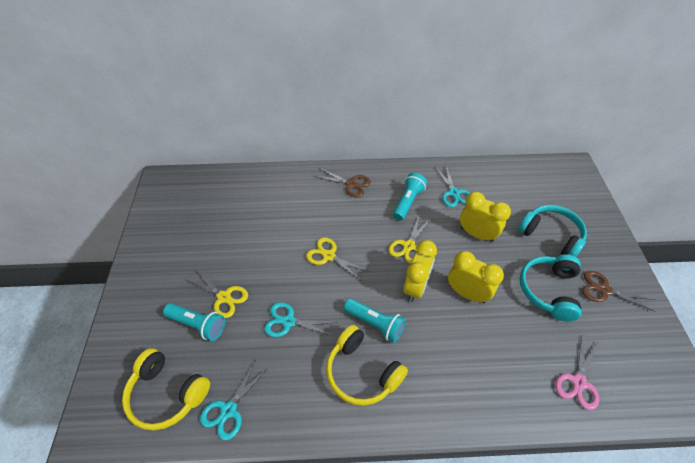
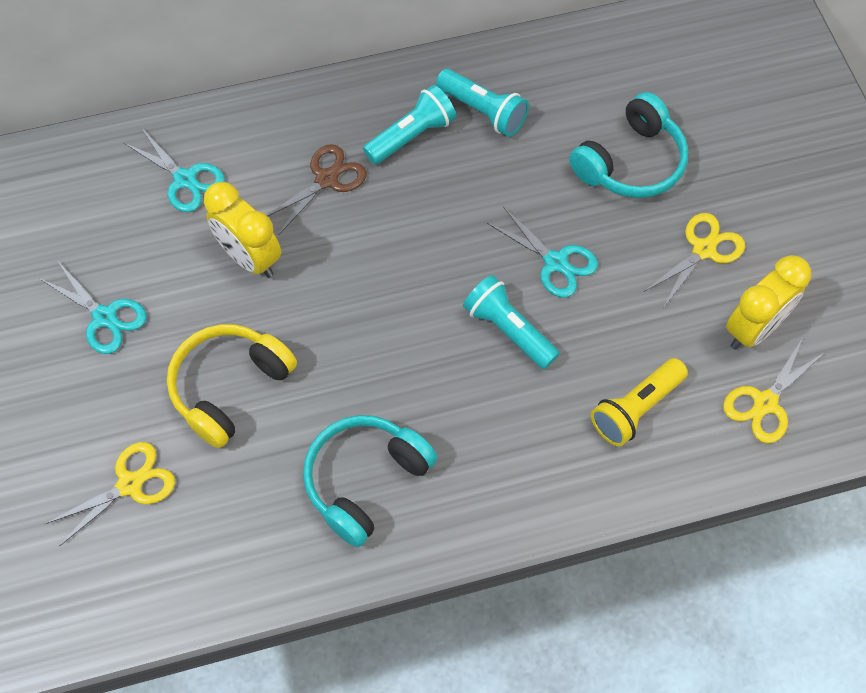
brown scissors: [314,168,371,198] [582,271,656,312] = 2 -> [267,144,367,234] = 1
pink scissors: [555,337,599,410] = 1 -> none = 0
yellow clock: [403,240,437,302] [448,251,504,303] [460,192,511,242] = 3 -> [204,182,281,278] [726,255,811,350] = 2
yellow flashlight: none = 0 -> [591,358,688,446] = 1
yellow headphones: [122,348,210,430] [326,325,408,406] = 2 -> [167,324,297,448] = 1

